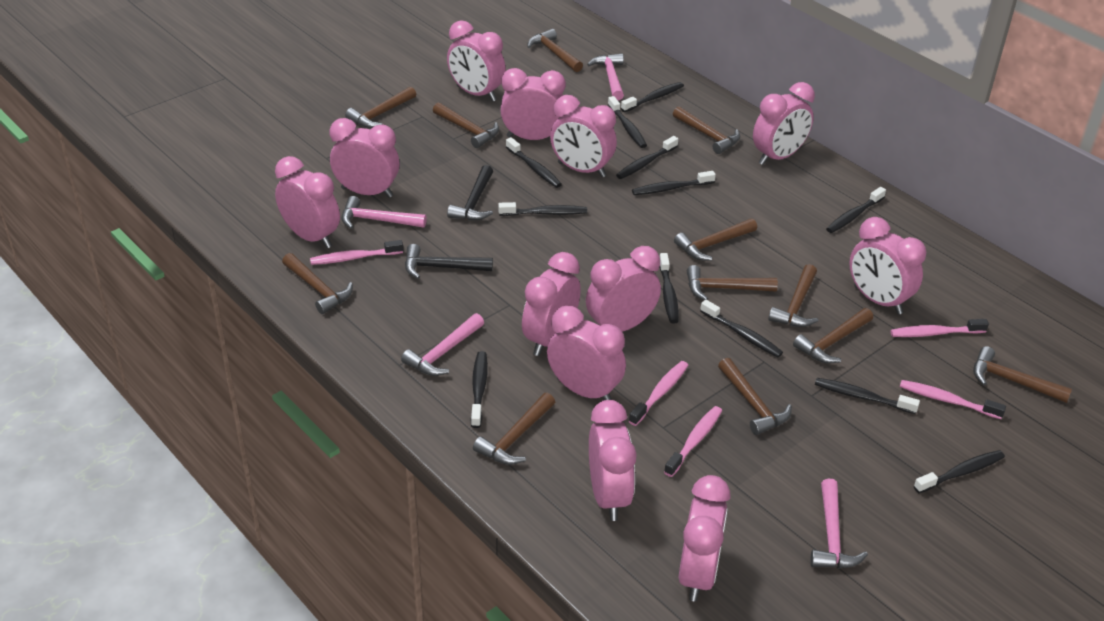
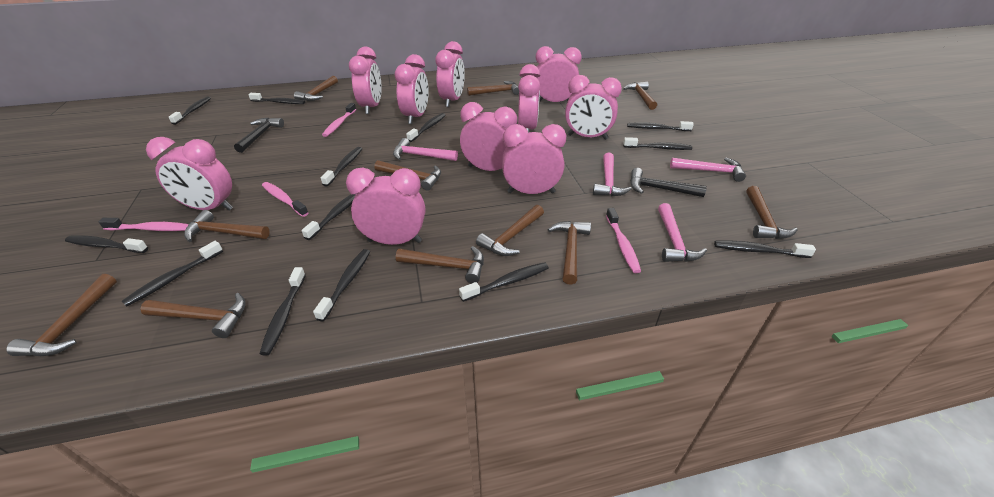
black toothbrush: [471,351,488,428] [498,202,587,216] [506,137,562,188] [608,96,647,148] [616,136,678,179] [621,82,684,112] [632,171,716,195] [659,253,679,324] [700,300,783,357] [815,378,920,414] [826,187,886,233] [914,450,1005,493] = 12 -> [65,236,148,253] [121,241,223,307] [169,96,211,125] [248,93,305,104] [259,267,306,356] [301,194,356,240] [313,249,370,322] [321,147,362,187] [406,113,446,142] [459,262,549,302] [623,137,692,150] [627,121,694,131] [714,240,816,258] = 13
brown hammer: [282,253,353,314] [345,87,416,128] [433,102,499,148] [473,393,555,465] [527,29,583,72] [673,106,740,154] [674,218,757,261] [687,265,778,300] [718,358,792,435] [768,264,819,327] [793,308,873,363] [973,346,1072,403] = 12 -> [6,274,117,356] [140,293,246,338] [184,210,270,242] [294,76,338,101] [374,160,441,191] [396,246,484,284] [467,81,519,96] [476,205,544,256] [548,221,591,285] [623,82,657,110] [746,186,798,239] = 11
pink clock: [275,156,340,248] [329,118,400,198] [447,20,506,102] [500,68,566,140] [522,252,581,356] [547,306,626,400] [550,95,617,177] [586,246,661,332] [589,400,637,521] [679,475,731,602] [753,82,815,165] [849,217,926,314] = 12 -> [146,137,233,211] [346,167,425,245] [349,47,382,114] [395,54,429,124] [435,41,465,107] [460,102,517,171] [502,124,566,194] [518,64,540,132] [536,46,582,102] [565,75,622,140] = 10
pink toothbrush: [310,240,403,265] [629,361,688,426] [664,406,722,477] [890,319,989,337] [900,380,1006,419] = 5 -> [98,218,189,231] [262,182,308,217] [322,103,356,137] [606,208,641,273] = 4

